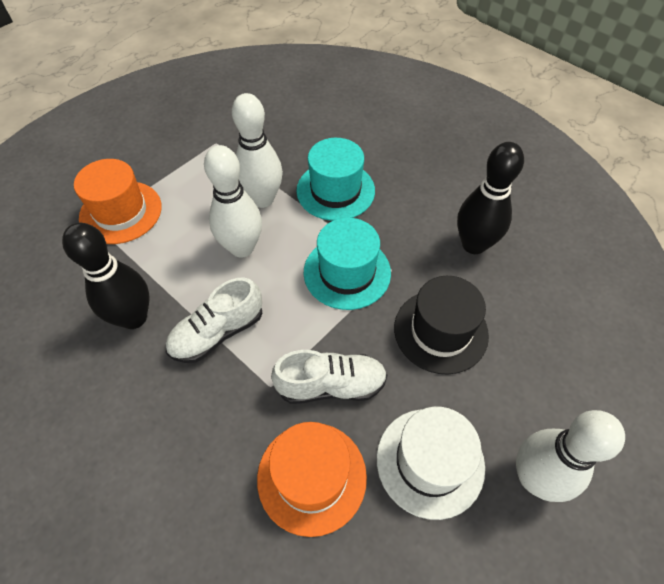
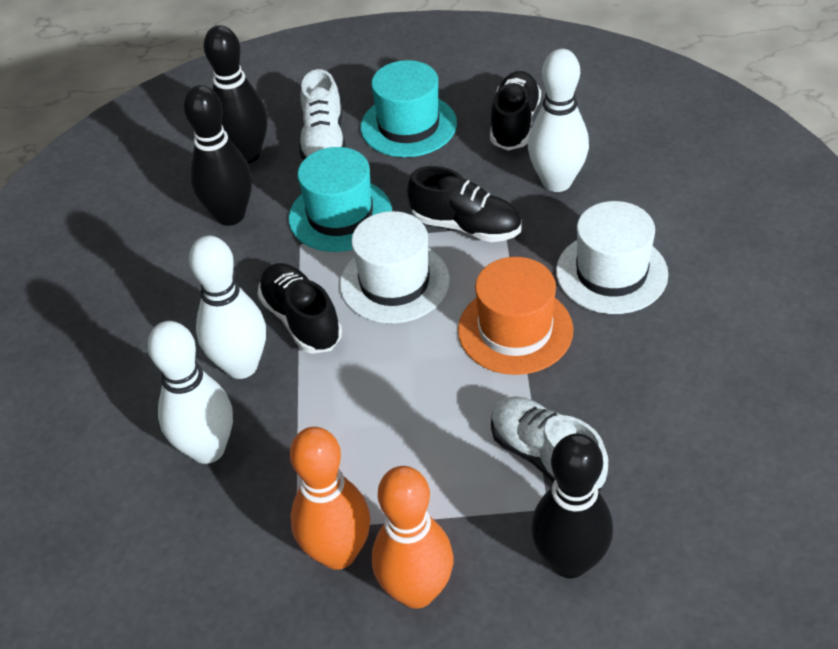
black bowling pin: [62,223,150,329] [457,142,524,254] = 2 -> [183,85,252,226] [203,25,267,164] [531,433,613,578] = 3
black hat: [394,276,489,375] = 1 -> none = 0
black shoe: none = 0 -> [257,263,342,354] [407,166,521,242] [490,71,541,150] = 3
orange bowling pin: none = 0 -> [290,427,370,570] [372,466,453,608] = 2
orange hat: [74,159,162,244] [257,422,367,537] = 2 -> [458,257,573,375] = 1
white hat: [377,407,485,520] = 1 -> [340,211,450,324] [556,201,668,314] = 2

